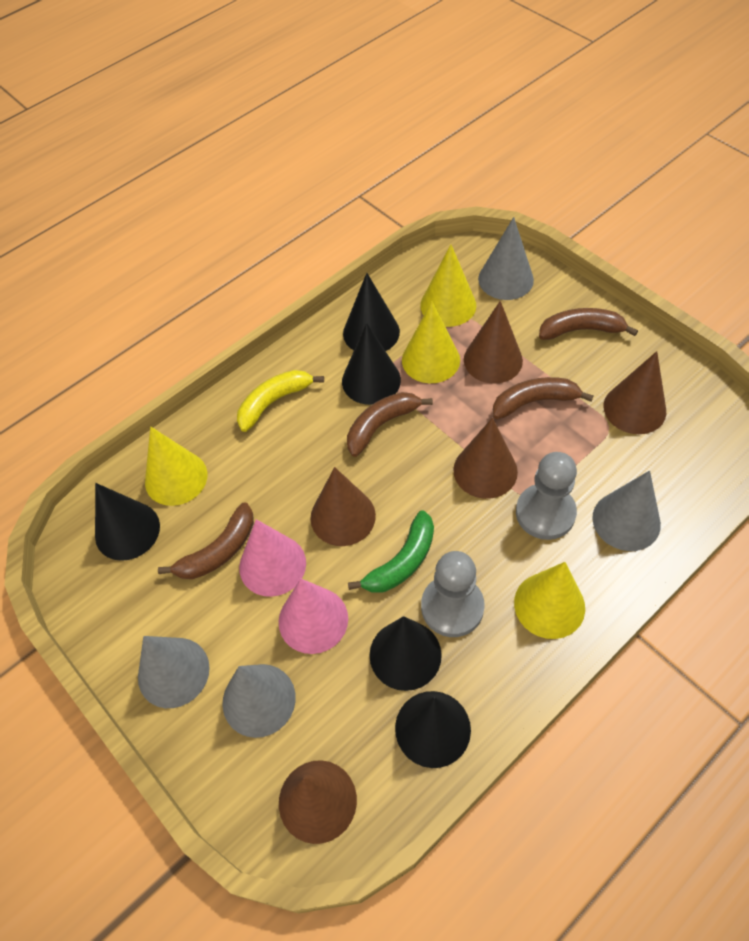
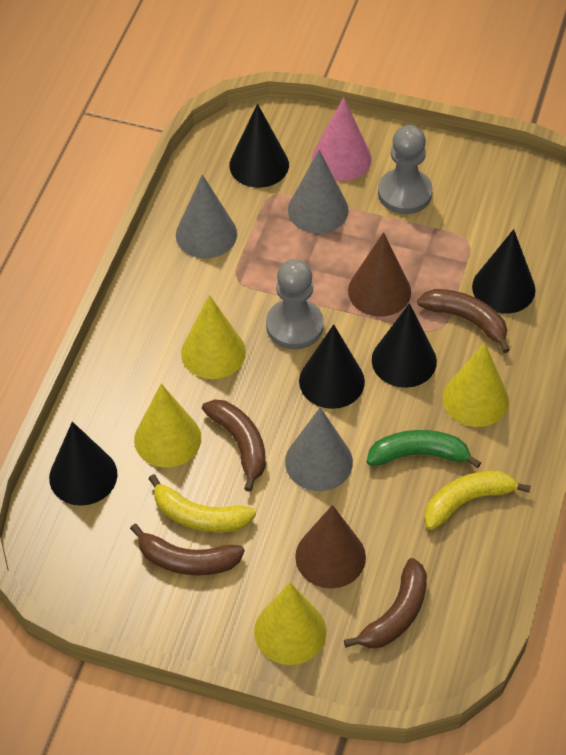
brown cone: [279,760,357,844] [311,467,376,546] [453,417,518,499] [464,301,523,384] [604,351,666,434] = 5 -> [295,505,366,588] [348,232,411,317] = 2
grey cone: [138,636,210,708] [223,664,296,738] [478,217,534,300] [592,470,661,551] = 4 -> [176,174,237,259] [285,407,353,491] [288,150,349,234] = 3
pink cone: [239,519,306,597] [279,579,348,654] = 2 -> [312,97,371,181] = 1
yellow banana: [237,370,324,432] = 1 -> [148,474,256,533] [424,471,531,530] = 2

